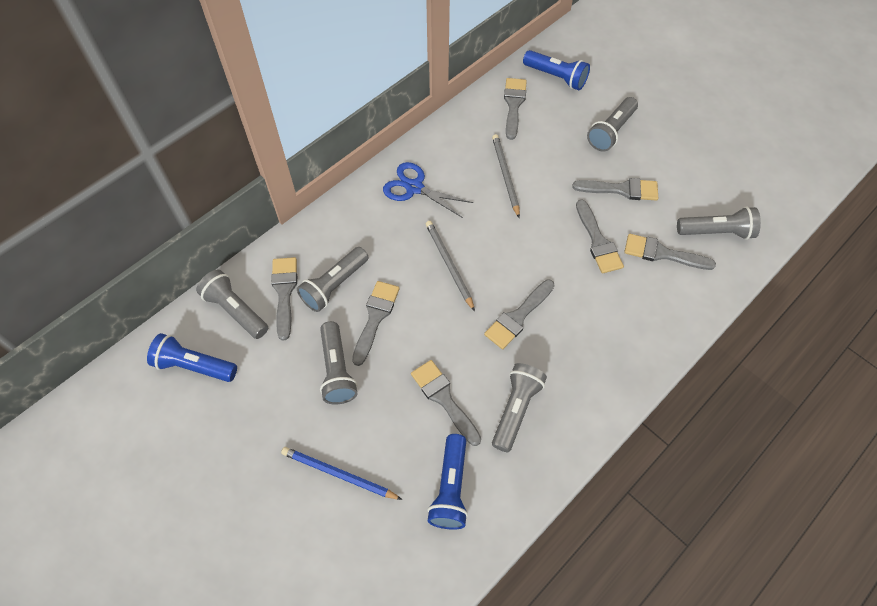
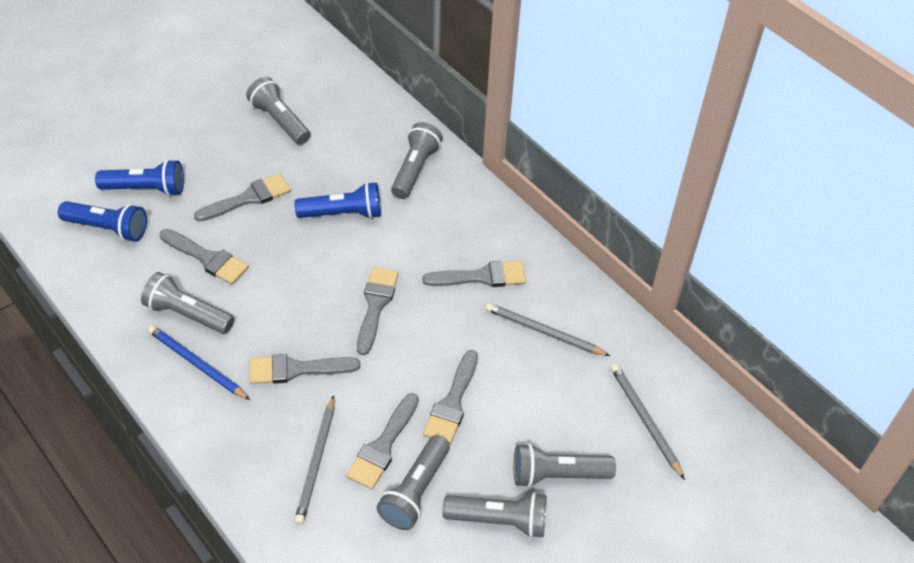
blue scissors: [383,162,473,218] = 1 -> none = 0
grey brush: [271,257,297,341] [352,281,400,366] [411,360,481,446] [484,280,554,349] [504,78,527,140] [572,178,658,201] [576,199,624,273] [624,234,716,270] = 8 -> [160,229,249,284] [194,173,291,222] [250,354,360,384] [346,393,419,489] [357,267,399,355] [422,261,526,287] [423,350,478,444] = 7
grey pencil: [426,221,475,311] [492,134,520,218] = 2 -> [294,395,335,525] [485,303,610,356] [611,364,685,480] = 3

